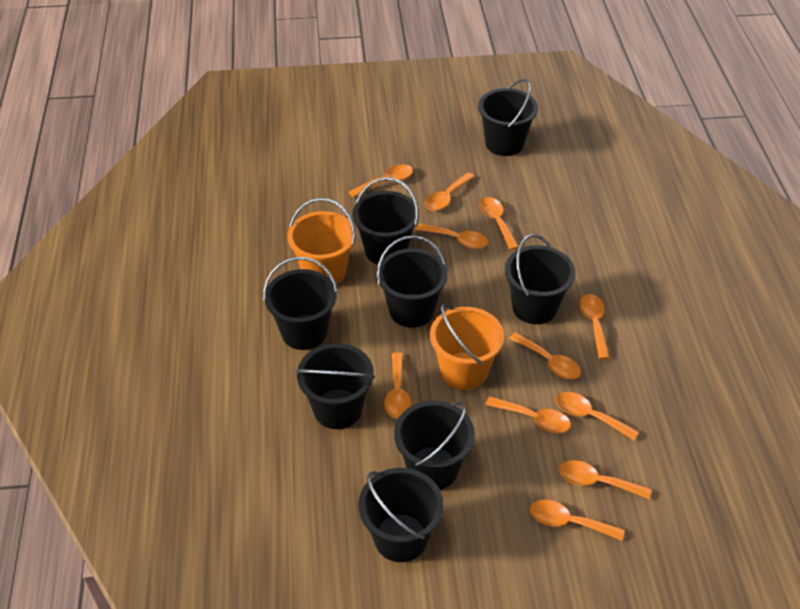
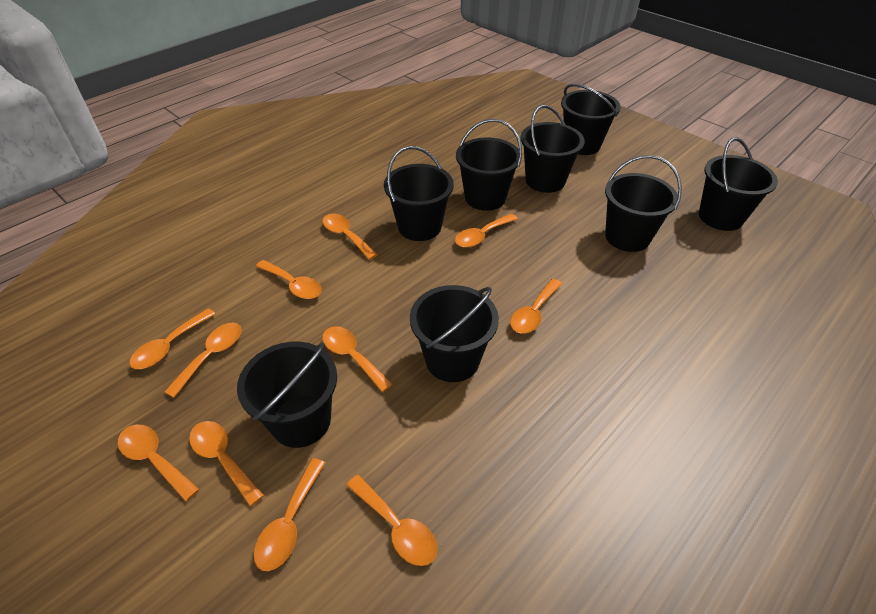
orange bucket: [287,198,356,285] [430,304,504,390] = 2 -> none = 0

